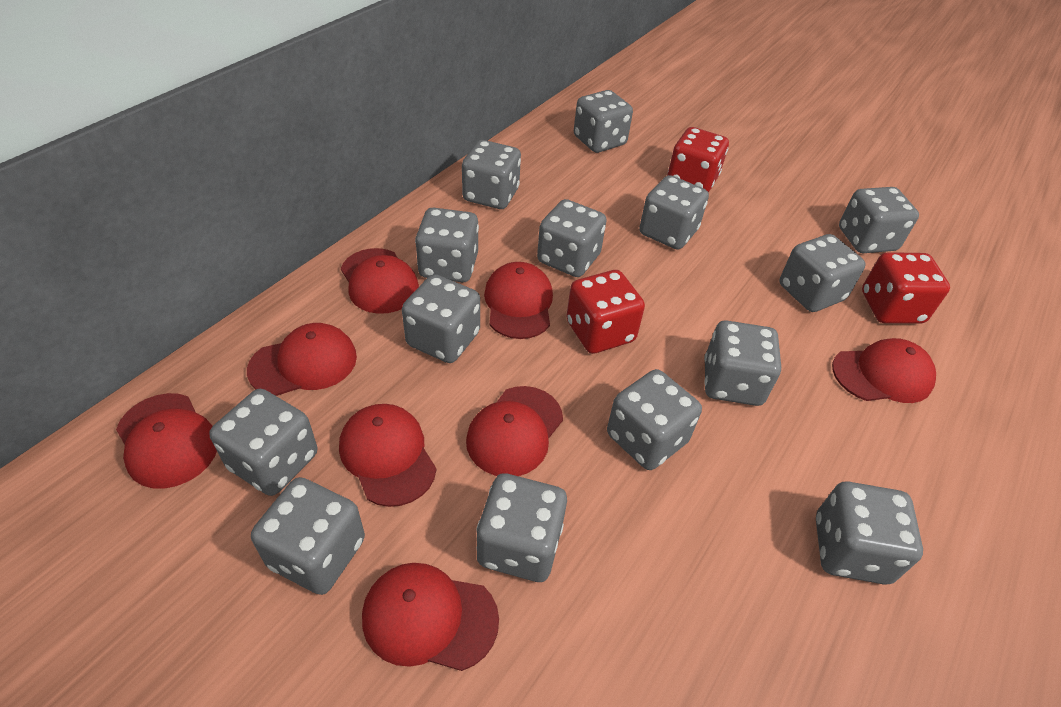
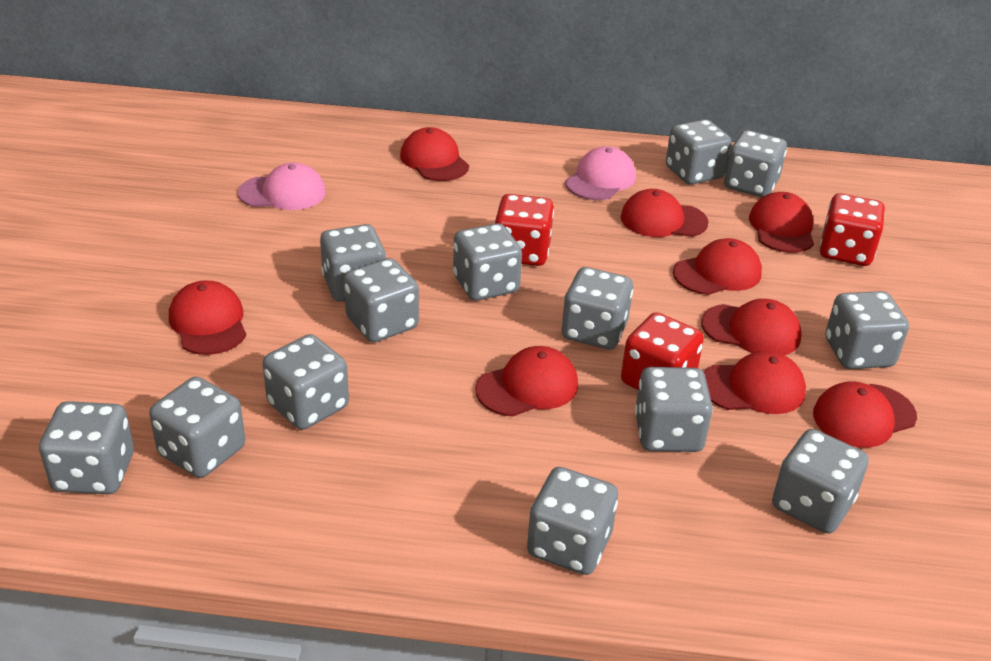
grey dice: [209,389,317,496] [251,477,365,595] [402,274,480,363] [415,208,479,282] [462,140,521,209] [476,474,567,582] [537,199,607,277] [574,90,633,153] [607,369,702,470] [639,175,709,250] [704,320,781,406] [779,234,866,312] [816,481,923,585] [839,187,919,253] = 14 -> [39,401,134,494] [149,377,245,478] [262,334,349,430] [320,224,386,302] [344,258,419,342] [453,223,522,301] [527,467,618,575] [562,267,633,349] [635,367,713,452] [666,119,732,185] [724,130,787,198] [772,429,869,533] [825,291,909,369] = 13
pink cap: none = 0 -> [238,163,326,210] [565,146,636,200] = 2
red cap: [116,393,217,489] [247,323,357,396] [339,404,436,507] [341,248,419,314] [362,563,499,671] [466,386,563,476] [484,262,553,339] [832,338,936,403] = 8 -> [169,280,246,355] [400,127,469,181] [475,346,578,417] [620,189,709,237] [673,238,762,295] [701,299,802,355] [704,351,806,414] [749,192,814,253] [813,382,917,448] = 9

